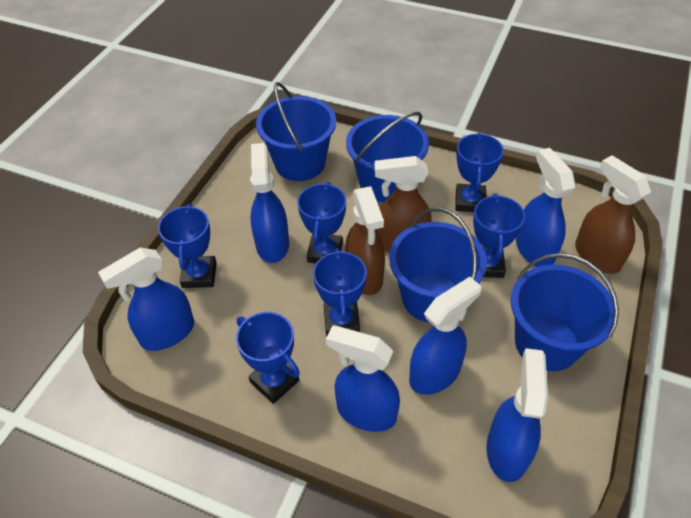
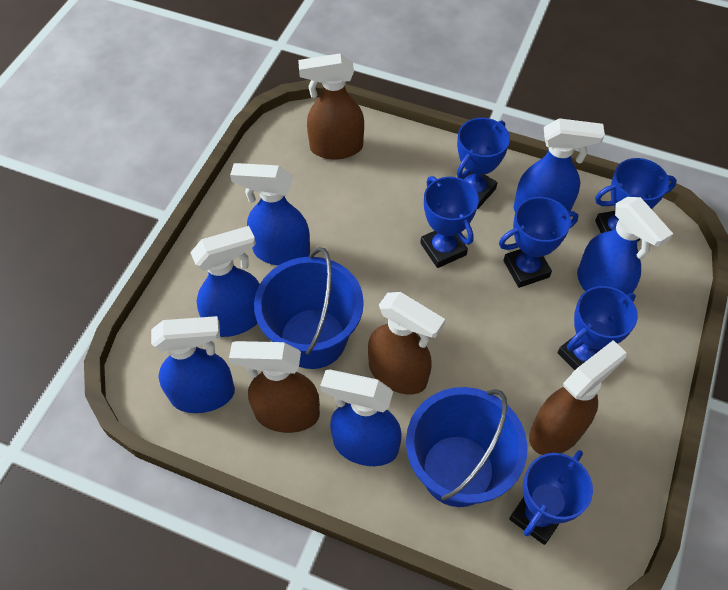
blue bucket: [256,82,336,181] [346,112,429,202] [389,208,487,323] [511,253,619,371] = 4 -> [254,247,364,369] [406,387,528,507] = 2
brown spray bottle: [345,186,385,295] [374,156,432,253] [575,155,651,274] = 3 -> [229,341,320,433] [298,53,364,159] [368,292,445,394] [529,340,626,455] = 4

